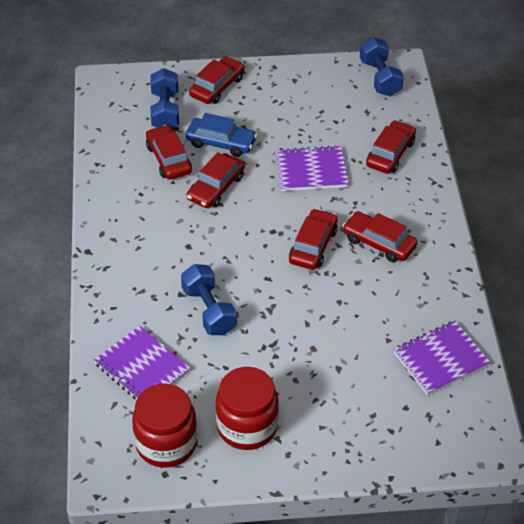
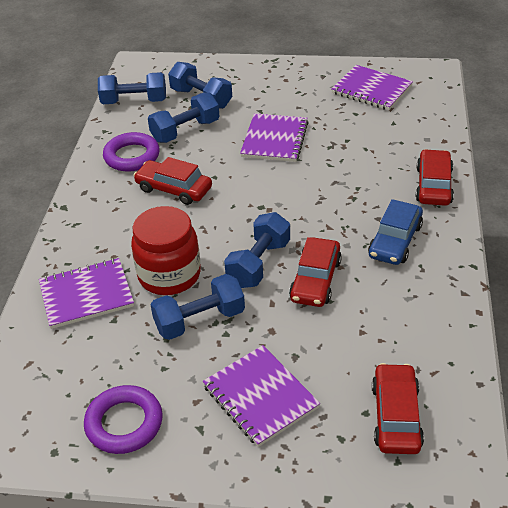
blue dumbbell: [150,68,179,128] [181,264,237,335] [360,37,404,96] = 3 -> [98,72,166,104] [148,92,220,143] [150,274,245,340] [168,62,232,109] [224,212,290,288] = 5
purple notebook: [94,326,190,399] [276,145,348,191] [393,321,491,395] = 3 -> [39,258,134,329] [203,345,320,447] [240,113,309,162] [332,65,413,110] = 4
purple ring: none = 0 -> [84,385,163,454] [103,132,160,172] = 2
red car: [146,125,192,180] [187,152,245,208] [189,56,245,104] [289,209,338,270] [343,211,417,262] [366,120,416,174] = 6 -> [133,157,212,205] [289,237,342,307] [372,363,424,454] [416,149,454,206] = 4
red jar: [132,383,197,468] [215,367,279,450] = 2 -> [131,206,201,295] = 1

